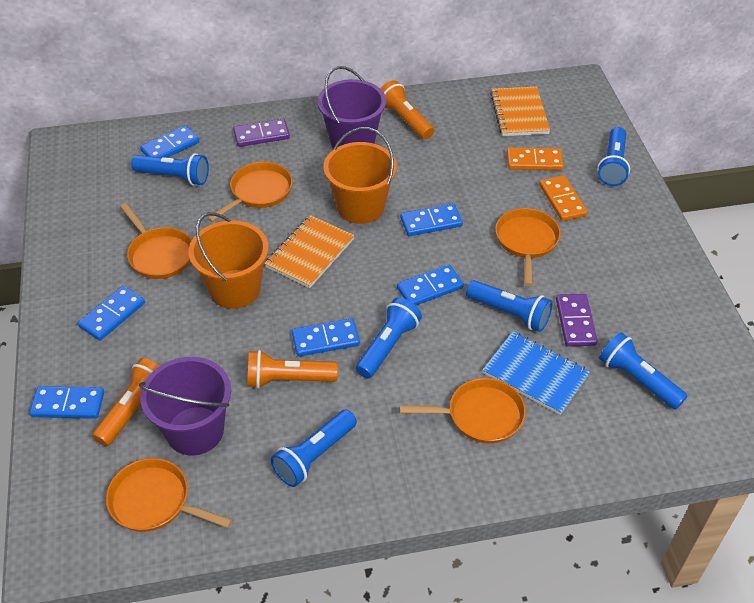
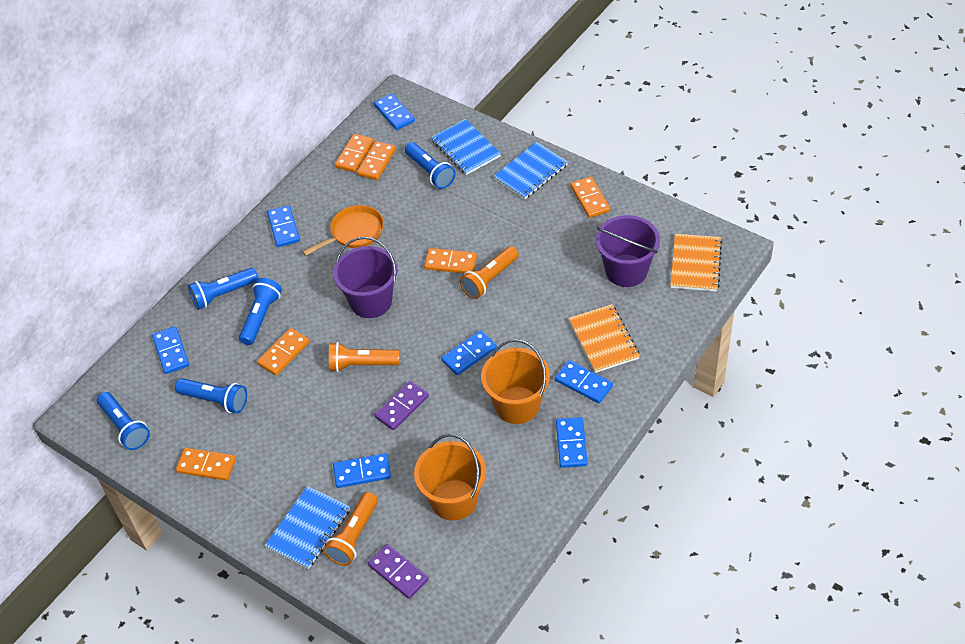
blue domino: [29,386,104,419] [78,286,145,341] [140,125,200,158] [292,318,360,357] [397,264,464,305] [400,203,463,236] = 6 -> [152,326,189,374] [267,205,300,247] [333,453,391,488] [374,93,415,130] [441,330,497,375] [555,360,613,403] [556,417,588,468] = 7
blue flashlight: [131,153,209,186] [271,410,357,487] [356,297,422,378] [466,280,553,332] [597,127,630,186] [599,332,687,410] = 6 -> [97,392,150,450] [175,378,247,413] [188,268,258,310] [239,278,282,345] [405,142,456,189] = 5
blue notebook: [483,332,590,415] = 1 -> [265,486,350,569] [431,119,501,175] [493,142,568,199] = 3
orange domino: [507,148,563,170] [539,175,588,221] = 2 -> [176,448,236,481] [257,328,310,375] [335,134,374,172] [357,141,396,180] [424,248,477,274] [570,176,610,218] = 6
orange pan: [106,458,232,532] [120,203,192,279] [207,162,293,222] [399,378,526,444] [495,208,561,286] = 5 -> [302,205,384,256] = 1

